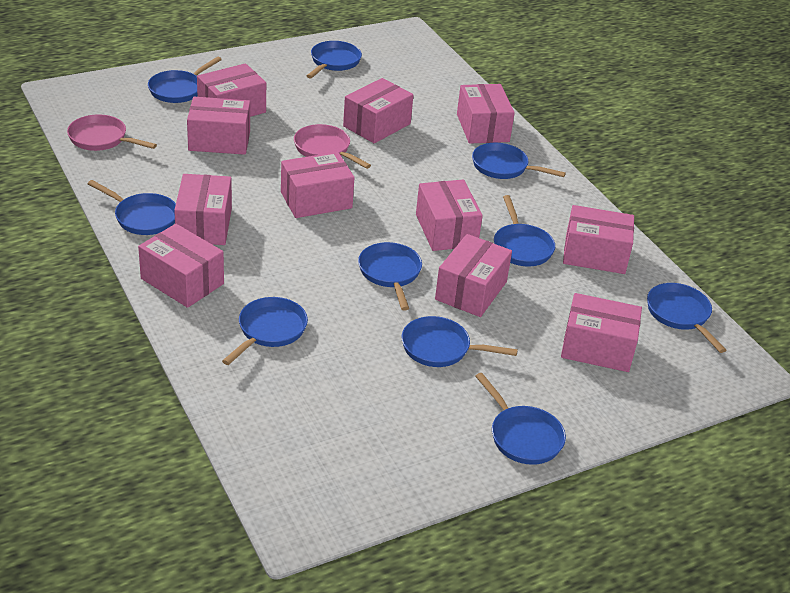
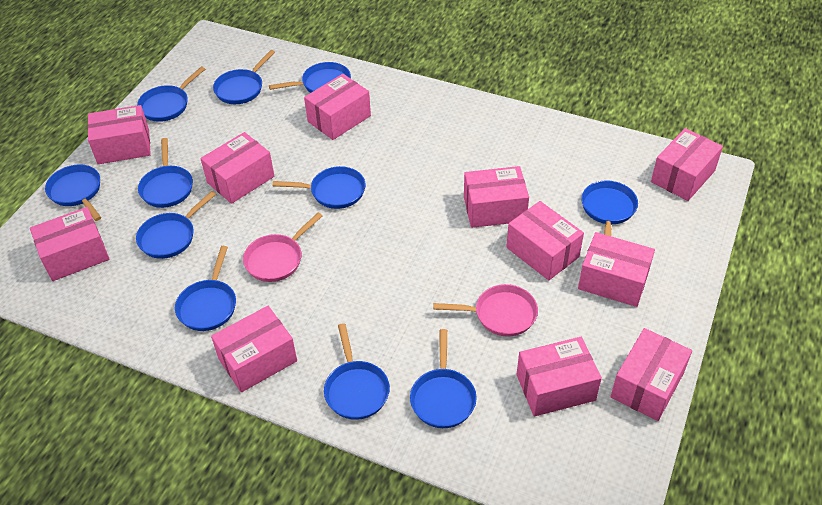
blue pan: [88,180,176,235] [148,57,222,103] [222,297,308,365] [307,41,362,79] [358,242,422,310] [402,316,518,367] [472,143,566,179] [475,373,566,465] [494,195,555,266] [647,283,726,353] = 10 -> [45,164,101,221] [136,191,216,259] [137,67,205,122] [138,138,193,208] [175,246,236,331] [213,50,275,104] [269,62,351,93] [273,166,366,209] [324,323,390,420] [410,329,477,428] [581,180,638,236] = 11

